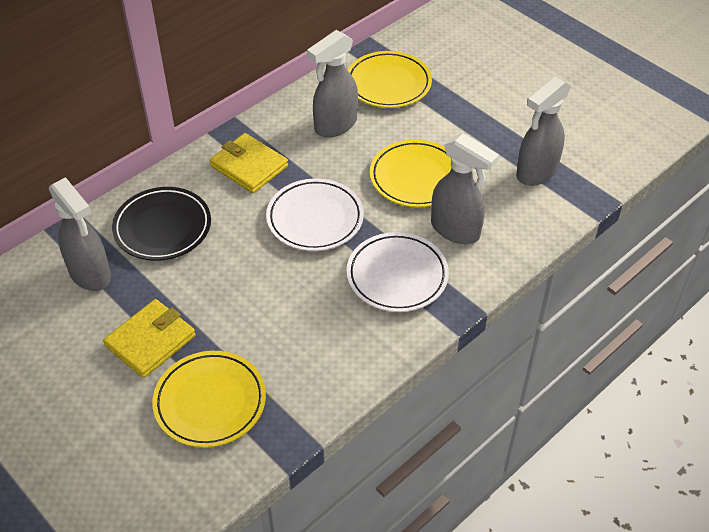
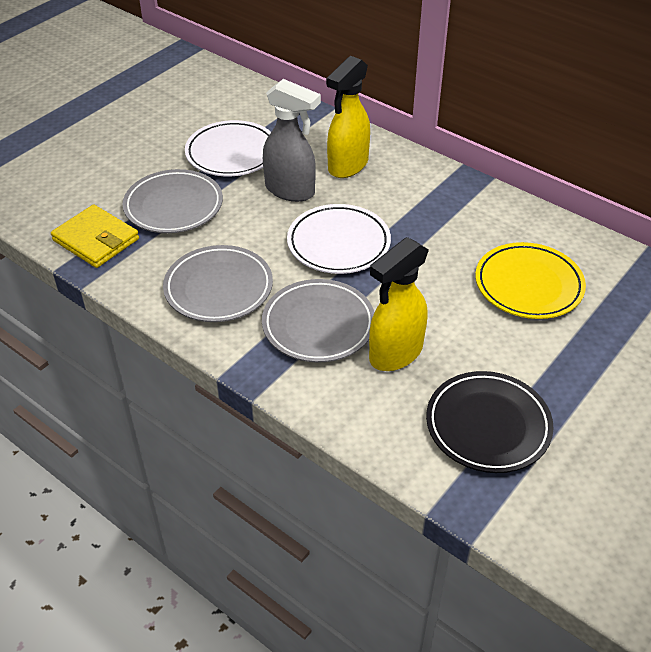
grey plate: none = 0 -> [123,169,223,233] [163,245,273,322] [262,279,375,362] = 3
grey spray bottle: [49,177,111,291] [307,30,358,137] [431,133,499,244] [516,77,571,186] = 4 -> [263,79,321,202] = 1
yellow plate: [152,351,266,448] [347,51,432,108] [370,140,452,208] = 3 -> [475,242,586,319] = 1
yellow spray bottle: none = 0 -> [326,56,370,178] [369,237,429,371] = 2
yellow wallet: [103,299,196,378] [210,133,288,193] = 2 -> [51,205,139,268] = 1

